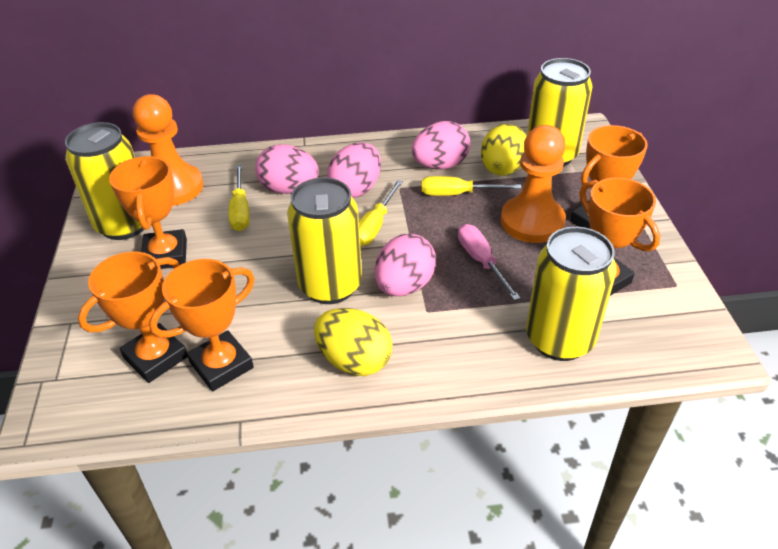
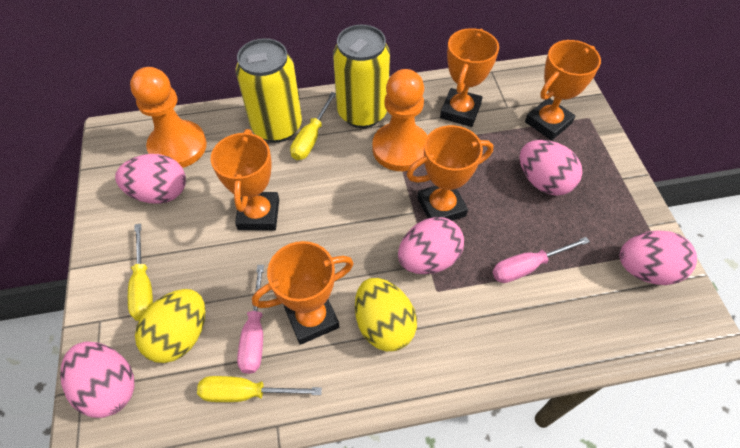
pink egg: [255,144,319,194] [327,142,381,198] [375,234,436,296] [412,121,470,170] = 4 -> [60,342,135,418] [115,154,186,204] [398,217,464,274] [520,140,583,196] [620,230,697,285] = 5
pink screwdriver: [458,224,521,301] = 1 -> [237,265,264,374] [492,237,590,283] = 2
yellow can: [65,122,144,240] [287,177,362,304] [526,227,617,361] [527,58,593,167] = 4 -> [236,38,302,143] [333,25,390,128] = 2

